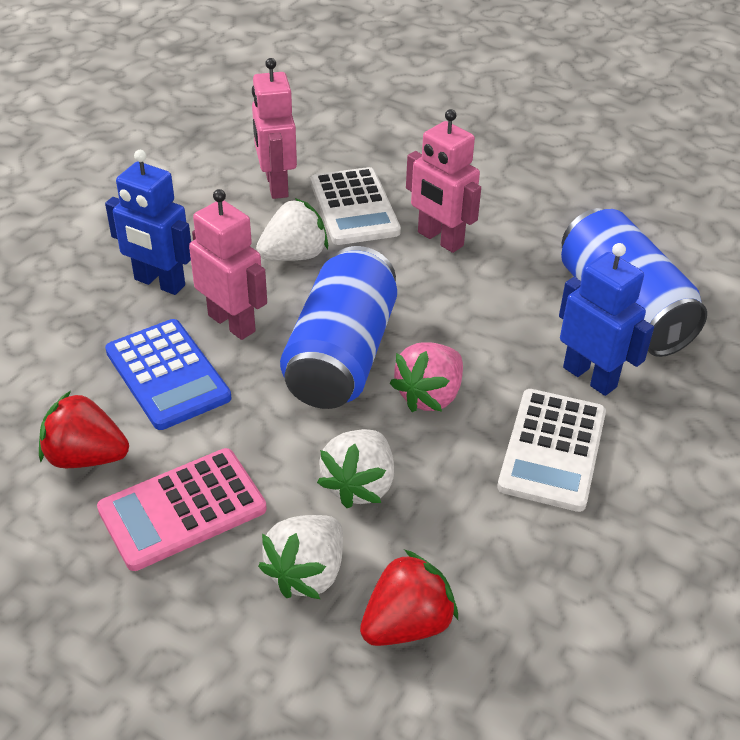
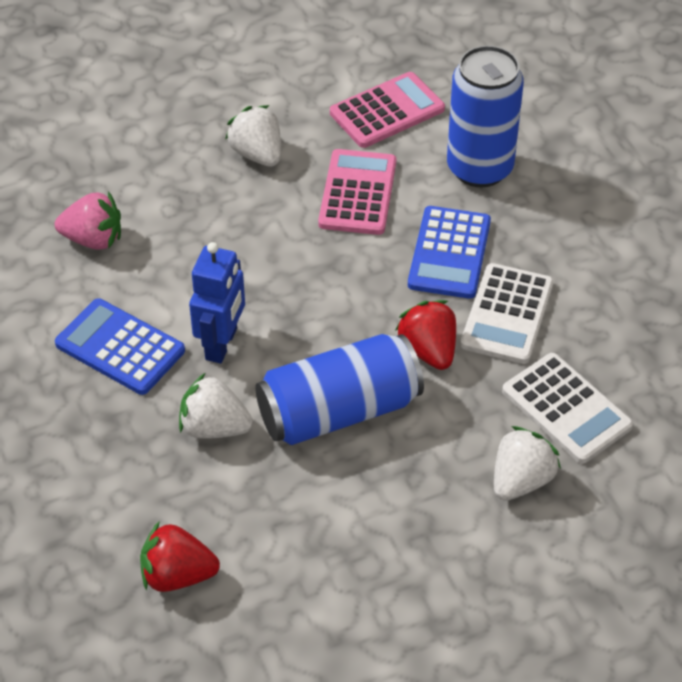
blue calculator: [105,319,231,430] = 1 -> [55,298,185,395] [408,206,491,299] = 2
blue robot: [105,150,191,295] [559,243,654,396] = 2 -> [189,242,245,363] = 1
pink calculator: [97,448,267,571] = 1 -> [318,149,396,235] [330,72,445,148] = 2
pink robot: [189,189,267,340] [252,58,297,199] [406,109,481,253] = 3 -> none = 0

